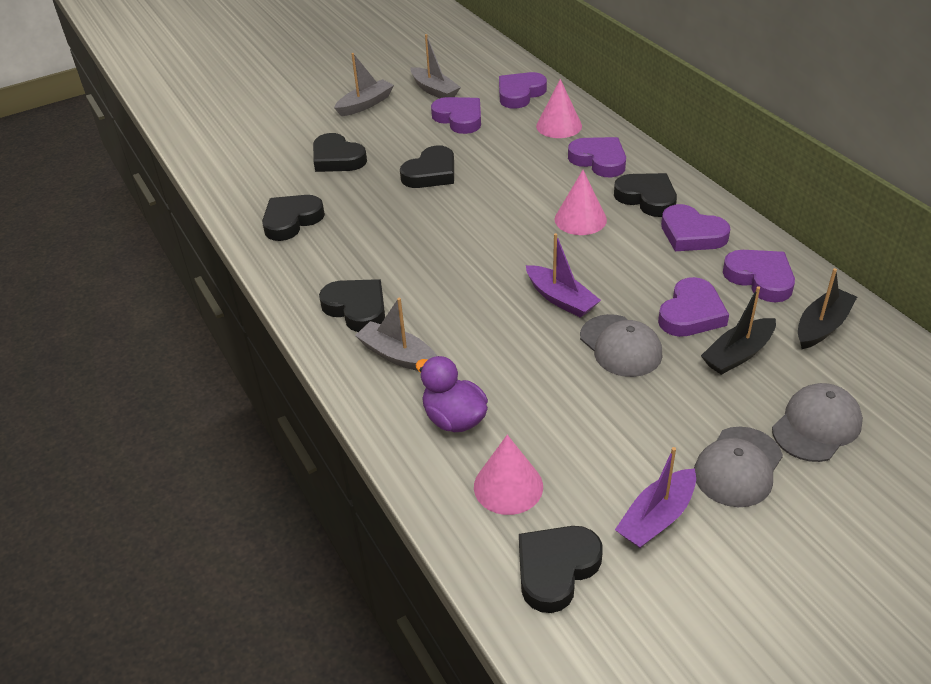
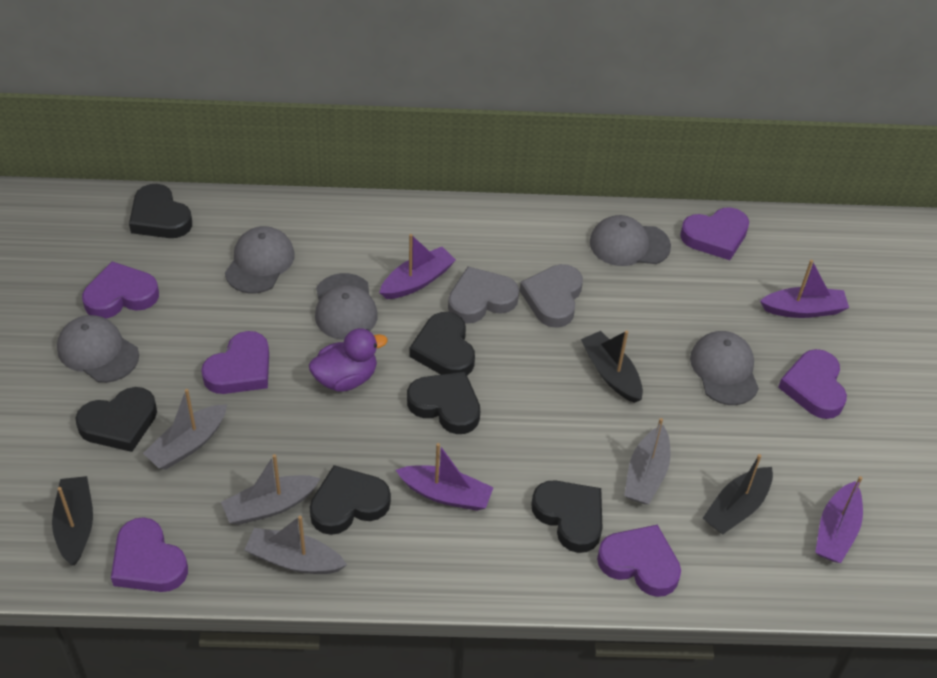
black boat: [701,286,776,375] [798,268,857,349] = 2 -> [52,476,93,565] [581,330,643,403] [703,454,773,534] = 3
grey boat: [334,53,394,116] [355,298,437,371] [411,34,461,98] = 3 -> [143,389,227,469] [221,454,321,525] [245,516,347,574] [624,418,671,504] = 4
grey cap: [580,314,662,377] [694,427,783,507] [772,383,863,462] = 3 -> [57,315,139,383] [225,226,295,294] [315,273,378,340] [590,215,671,266] [690,331,759,405] = 5
grey heart: none = 0 -> [448,266,519,324] [520,264,583,328] = 2
pink cone: [474,435,543,515] [536,79,582,138] [555,170,607,235] = 3 -> none = 0
purple boat: [526,233,601,318] [615,447,696,548] = 2 -> [379,234,456,299] [396,443,494,511] [760,260,849,318] [815,476,863,563] = 4

